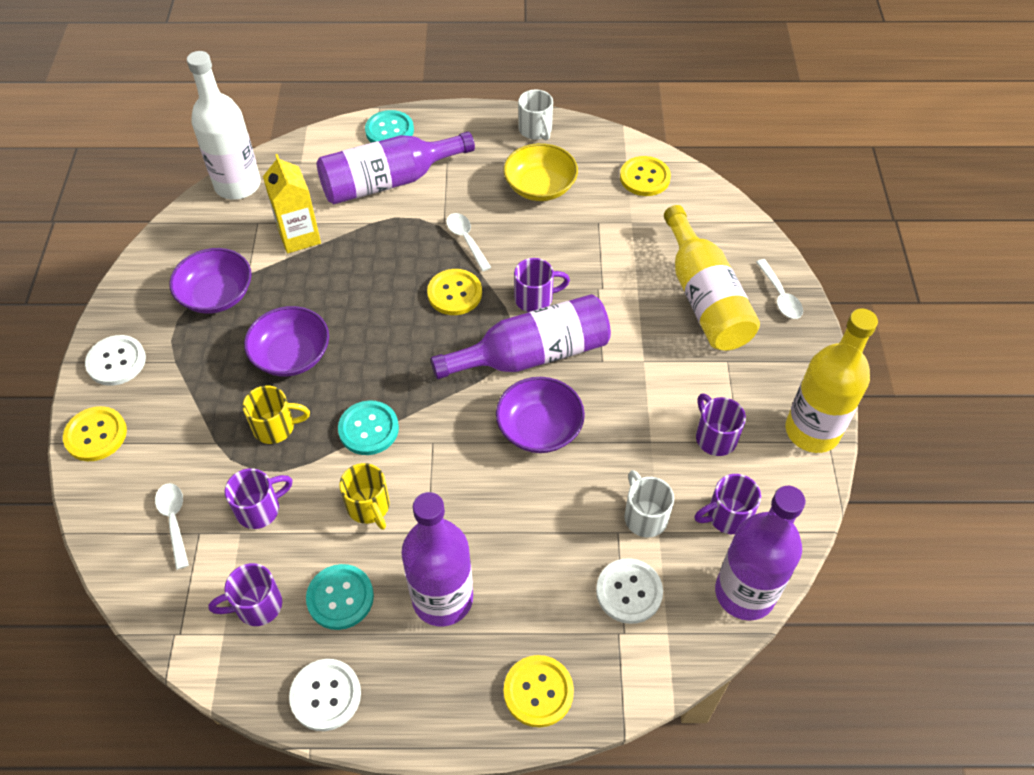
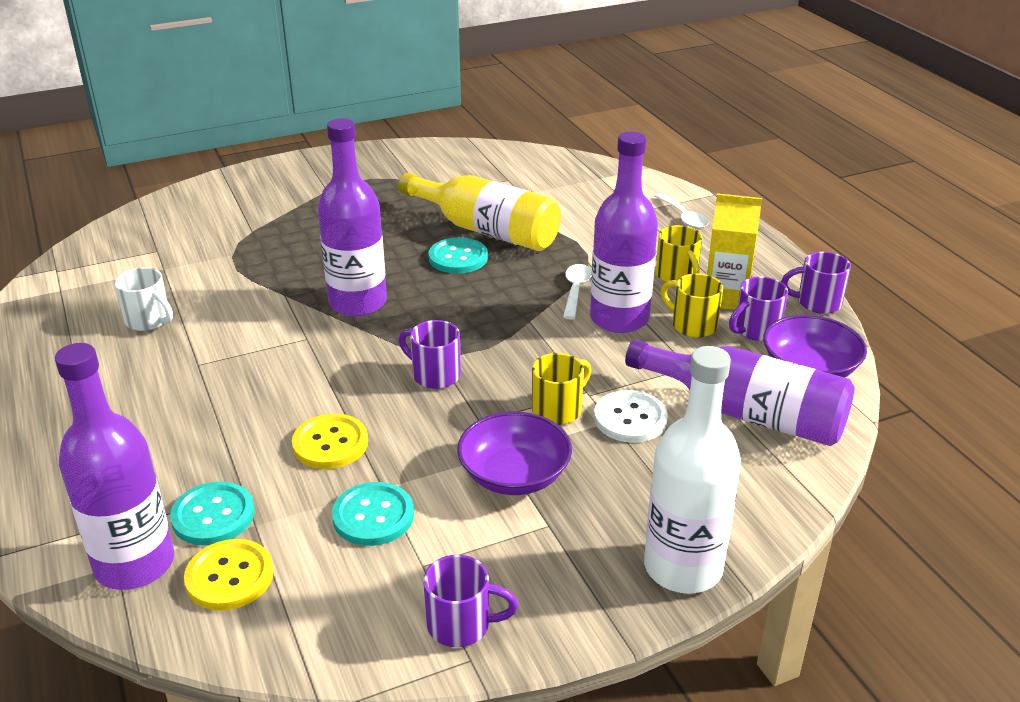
purple bowl: [169,248,252,314] [244,306,329,377] [496,377,585,453] = 3 -> [457,411,572,495] [763,315,867,378] = 2
purple mug: [209,563,282,626] [225,468,292,529] [514,258,570,312] [695,474,761,534] [696,393,746,456] = 5 -> [399,320,461,389] [423,555,519,647] [729,276,788,341] [781,252,851,314] = 4
white button: [85,335,146,386] [289,659,361,731] [596,558,663,624] = 3 -> [594,390,668,443] = 1
white mug: [518,89,553,140] [624,470,674,538] = 2 -> [114,267,173,331] = 1
white spoon: [155,483,189,569] [446,213,491,271] [756,259,803,319] = 3 -> [563,264,592,320] [654,193,708,229] = 2
yellow bottle: [664,205,760,350] [785,309,878,453] = 2 -> [398,173,561,251] = 1
yellow bowl: [503,143,578,201] = 1 -> none = 0
yellow button: [63,406,127,461] [427,269,482,315] [504,655,574,727] [620,156,671,196] = 4 -> [184,539,274,611] [292,414,368,469] = 2
yellow mug: [243,386,310,444] [339,463,390,530] = 2 -> [532,353,591,425] [656,225,702,282] [661,273,723,338] = 3

